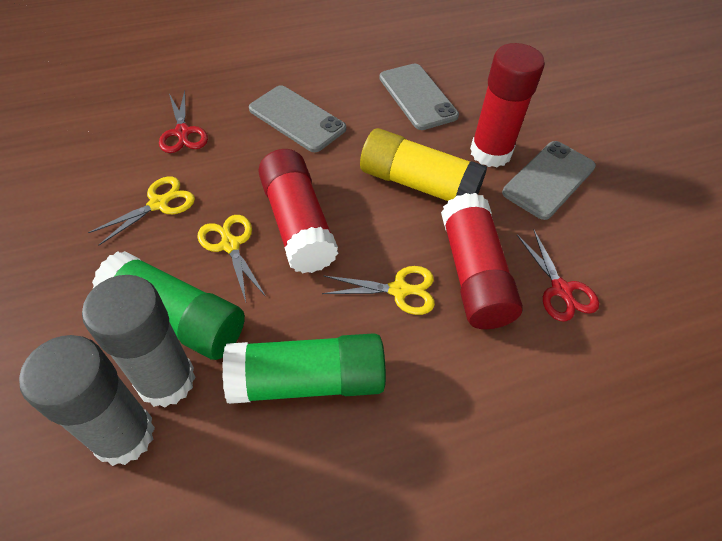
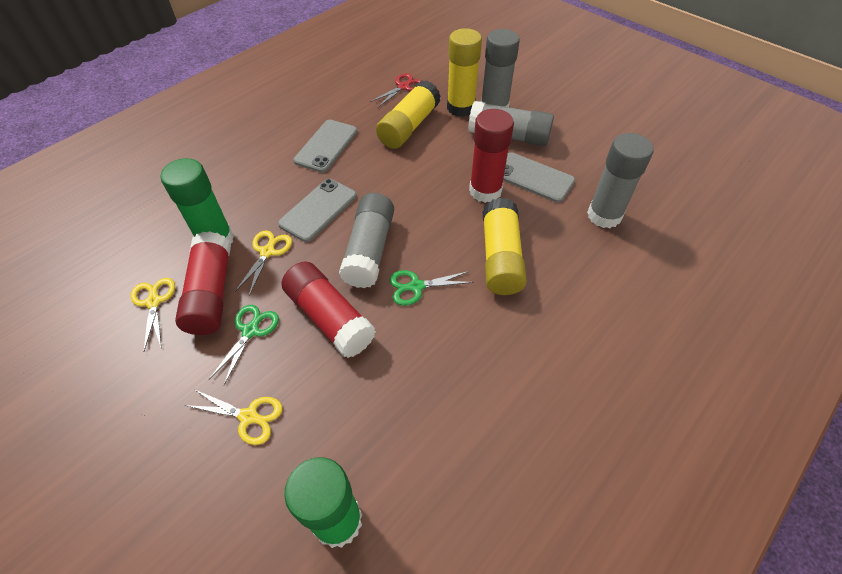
green scissors: none = 0 -> [209,305,279,385] [389,270,474,306] = 2
grey glue stick: [19,335,155,466] [82,275,196,408] = 2 -> [339,193,394,288] [468,101,554,146] [481,29,520,107] [587,133,654,228] = 4
red scissors: [159,90,208,153] [517,230,599,322] = 2 -> [370,73,422,107] = 1
yellow glue stick: [360,128,487,201] = 1 -> [376,80,441,149] [447,28,482,117] [482,198,527,295] = 3

